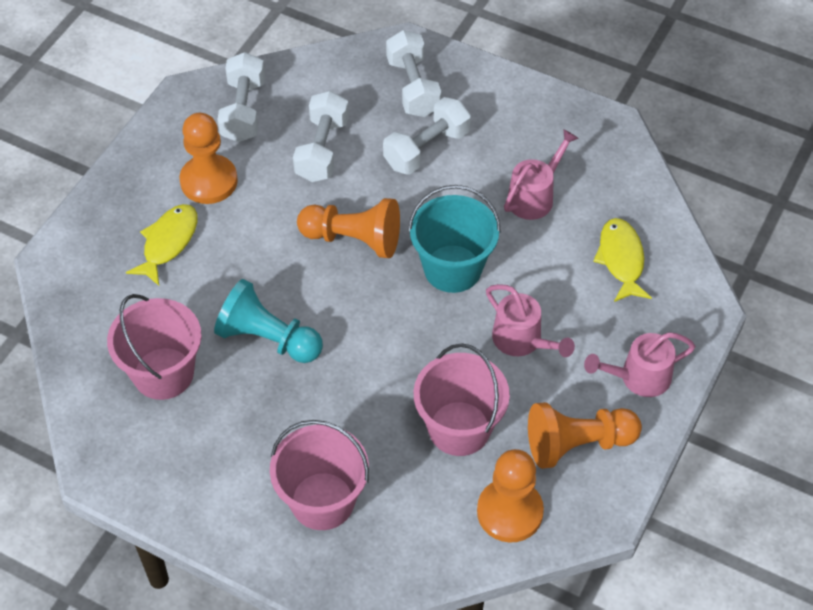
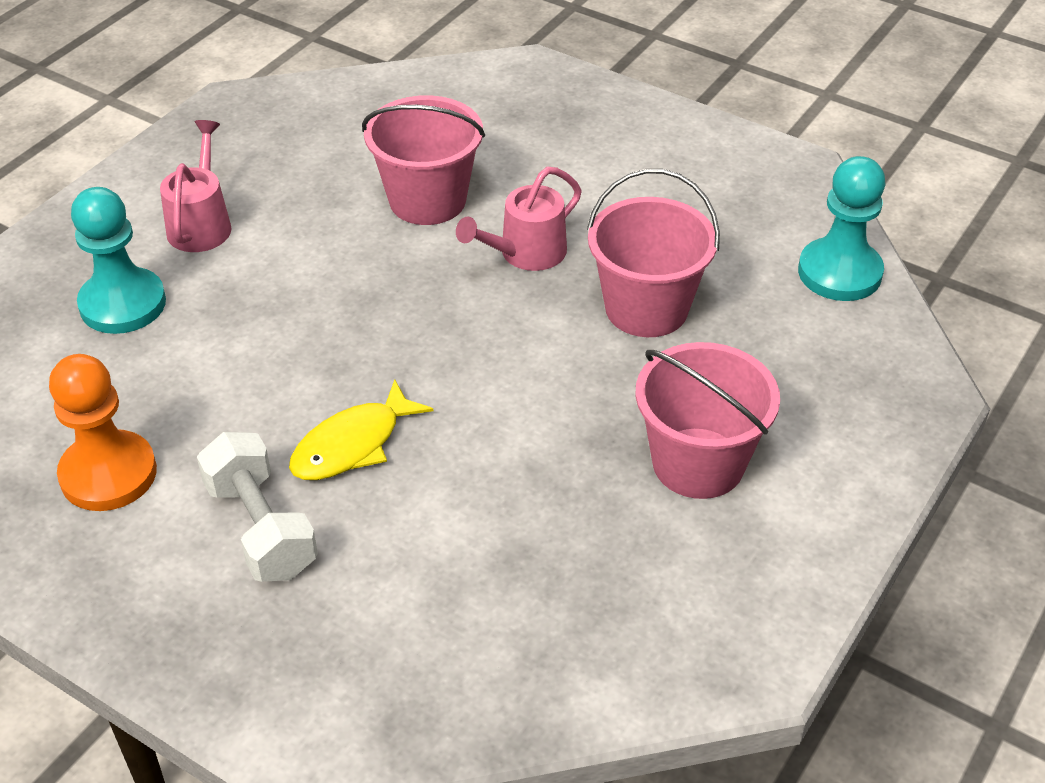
orange pawn: [179,113,238,204] [297,198,400,258] [477,449,544,543] [528,402,642,469] = 4 -> [49,354,157,511] = 1
pink watering can: [486,284,575,357] [504,129,579,220] [584,332,696,397] = 3 -> [160,120,232,252] [456,167,582,271] = 2
turquoise bucket: [408,185,501,293] = 1 -> none = 0
turquoise pawn: [214,279,323,363] = 1 -> [71,187,166,334] [798,156,886,301] = 2
white dumbbell: [217,52,265,142] [293,91,349,182] [383,97,471,175] [386,30,442,117] = 4 -> [197,432,318,582] = 1
yellow fish: [126,204,197,286] [593,218,652,302] = 2 -> [289,380,433,480] = 1

